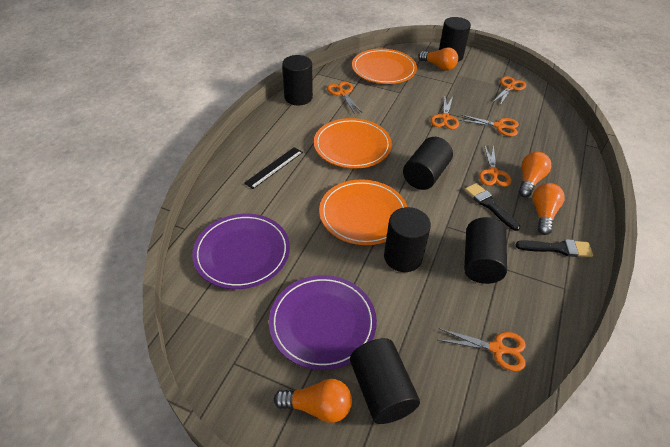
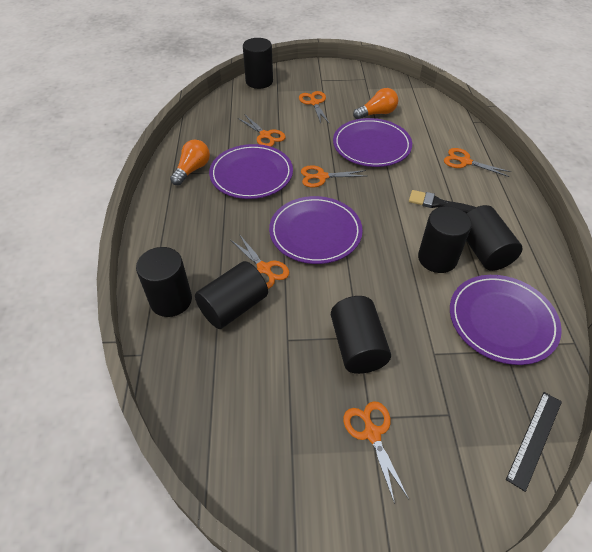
black brush: [465,183,520,231] [516,239,593,257] = 2 -> [409,190,476,213] = 1
orange light bulb: [274,379,352,423] [418,47,458,71] [519,152,551,197] [532,183,565,235] = 4 -> [170,140,210,185] [353,88,398,119] = 2
orange plate: [314,118,392,169] [319,179,407,245] [352,49,417,84] = 3 -> none = 0
purple plate: [192,214,290,289] [269,275,377,370] = 2 -> [209,144,293,199] [269,196,363,264] [333,118,412,167] [450,275,562,365] = 4

